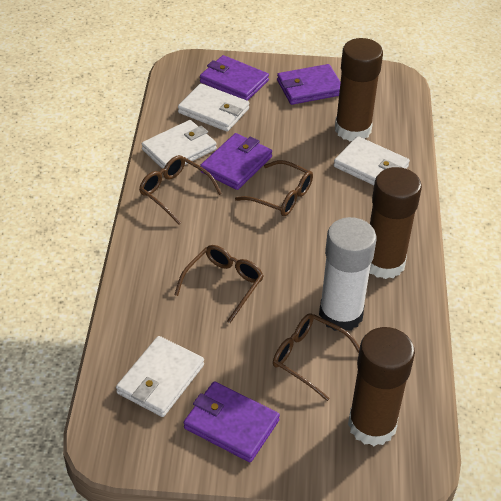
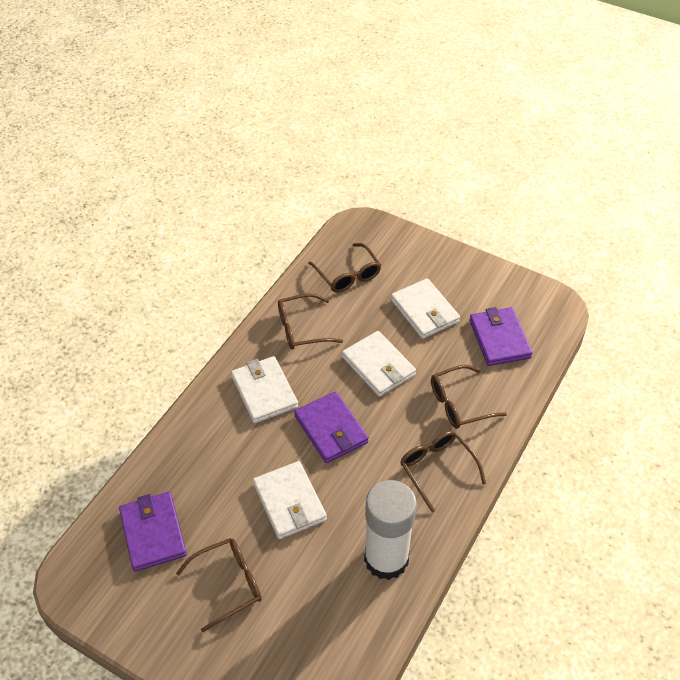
brown glasses: [139,155,222,225] [174,245,264,323] [235,160,313,216] [273,313,360,401] = 4 -> [176,538,262,632] [278,293,343,350] [309,243,381,293] [400,431,486,513] [431,365,507,429] = 5
brown glue stick: [335,38,383,141] [348,327,415,446] [369,167,422,279] = 3 -> none = 0
purple wallet: [184,381,280,462] [200,55,269,101] [200,133,272,190] [277,64,341,105] = 4 -> [119,492,187,572] [294,391,369,463] [469,307,533,366] = 3

